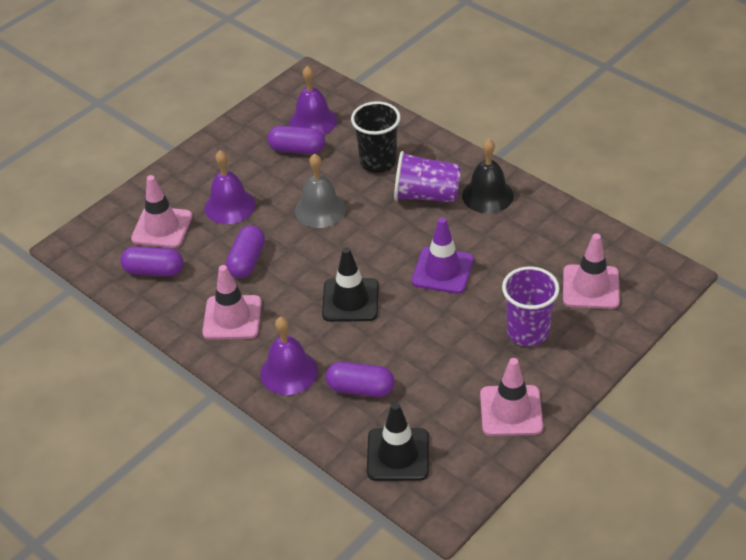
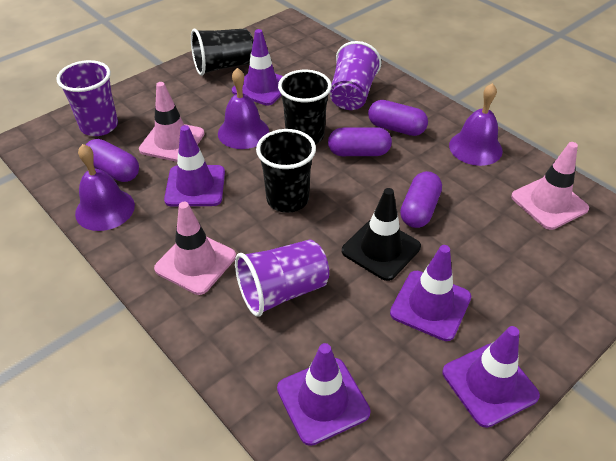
black bell: [462,139,514,213] = 1 -> none = 0
black cup: [351,101,401,173] = 1 -> [191,28,253,76] [256,129,316,213] [278,70,332,144] = 3
black traffic cone: [322,247,379,322] [367,402,429,481] = 2 -> [342,188,421,281] = 1
grey bell: [295,153,346,228] = 1 -> none = 0
pink traffic cone: [131,175,192,248] [202,265,262,340] [480,358,543,436] [563,233,620,309] = 4 -> [139,82,205,162] [154,202,236,295] [511,142,589,230] = 3
purple cup: [394,151,461,203] [502,266,560,346] = 2 -> [56,60,118,136] [235,239,329,317] [330,41,381,110] = 3
purple traffic cone: [412,217,474,294] = 1 -> [164,125,225,207] [232,29,283,106] [277,343,371,446] [390,245,471,341] [443,326,540,428] = 5

